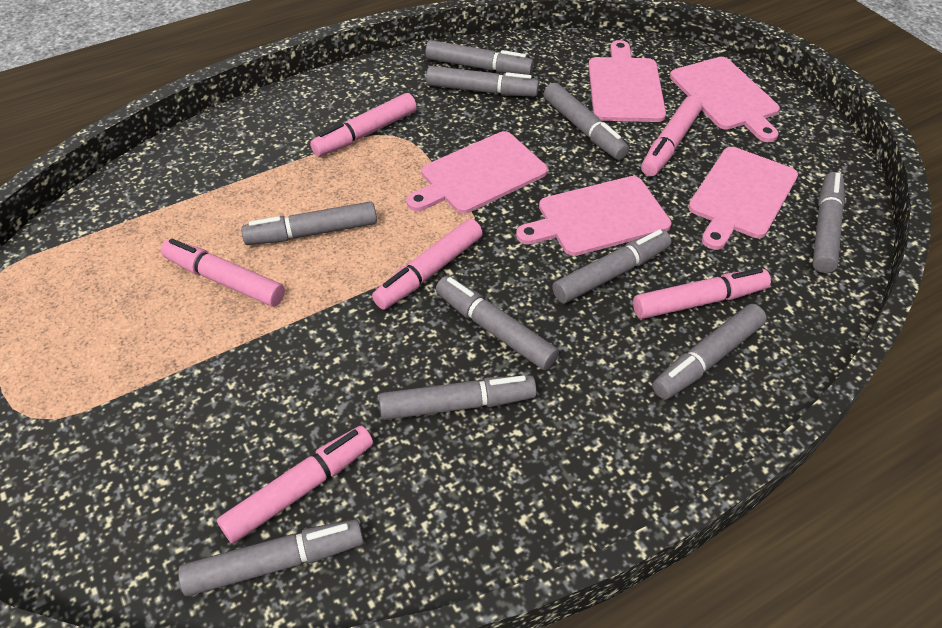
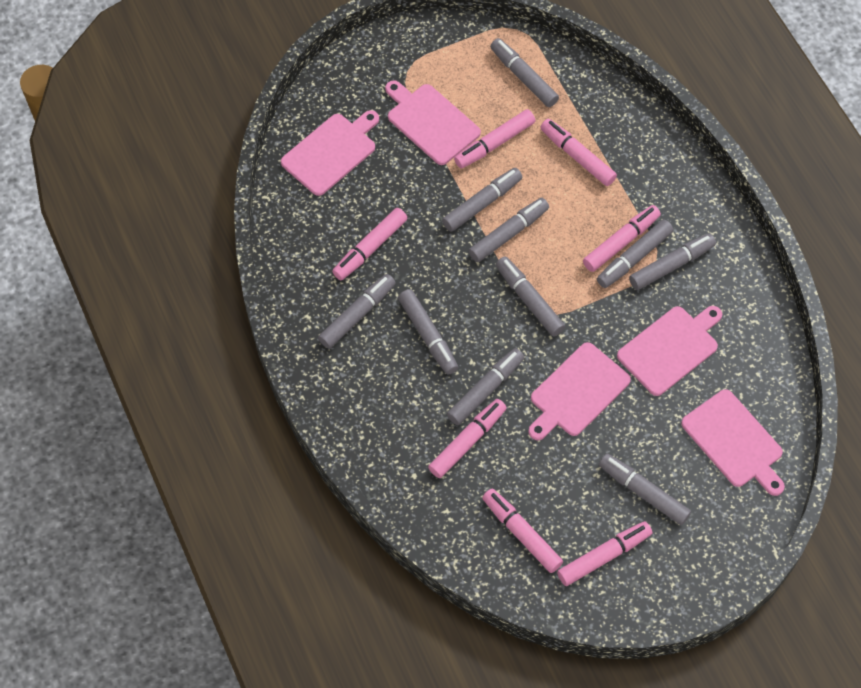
pink marker: [161,239,285,307] [217,426,373,544] [310,93,417,157] [372,219,483,309] [633,268,771,319] [641,96,702,176] = 6 -> [332,208,407,280] [428,399,507,478] [454,109,535,168] [482,488,563,573] [540,119,617,186] [557,521,652,586] [583,205,661,272] = 7

